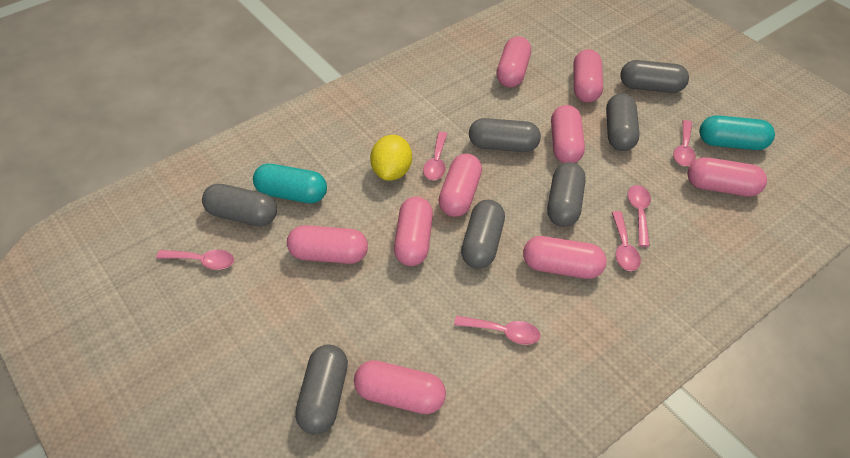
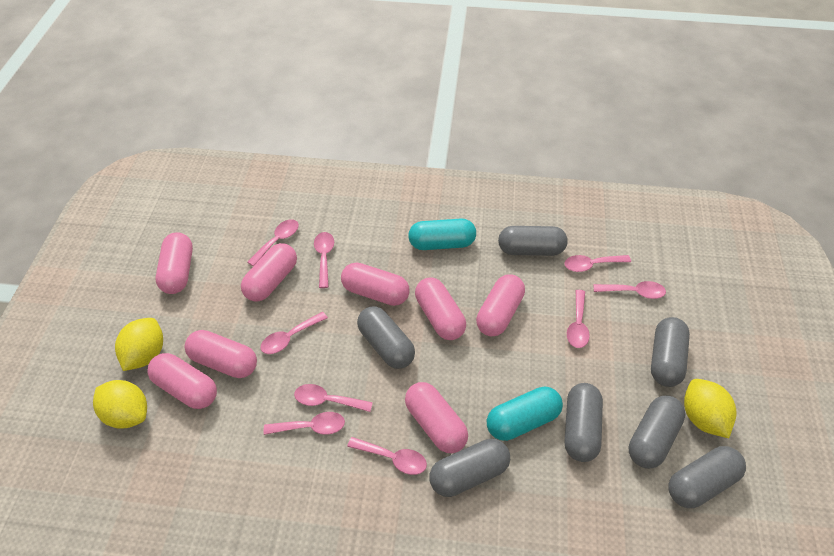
pink capsule: [287,225,368,264] [354,360,446,414] [394,197,433,266] [438,154,482,217] [497,36,531,88] [523,236,607,279] [551,105,585,163] [573,49,603,103] [687,157,767,197] = 9 -> [147,353,217,409] [156,232,193,294] [185,330,257,378] [241,243,297,301] [341,262,410,306] [405,382,468,453] [415,278,466,340] [476,274,525,336] = 8
pink spoon: [156,250,234,270] [423,132,447,180] [454,316,541,345] [612,211,641,271] [628,185,651,247] [673,120,696,166] = 6 -> [247,219,299,266] [260,312,328,354] [264,412,345,435] [294,384,373,412] [314,232,334,288] [347,437,427,475] [565,255,631,272] [567,290,590,348] [593,281,666,299] = 9
yellow lemon: [370,135,412,181] = 1 -> [93,380,147,429] [115,318,163,371] [684,379,737,438] = 3

